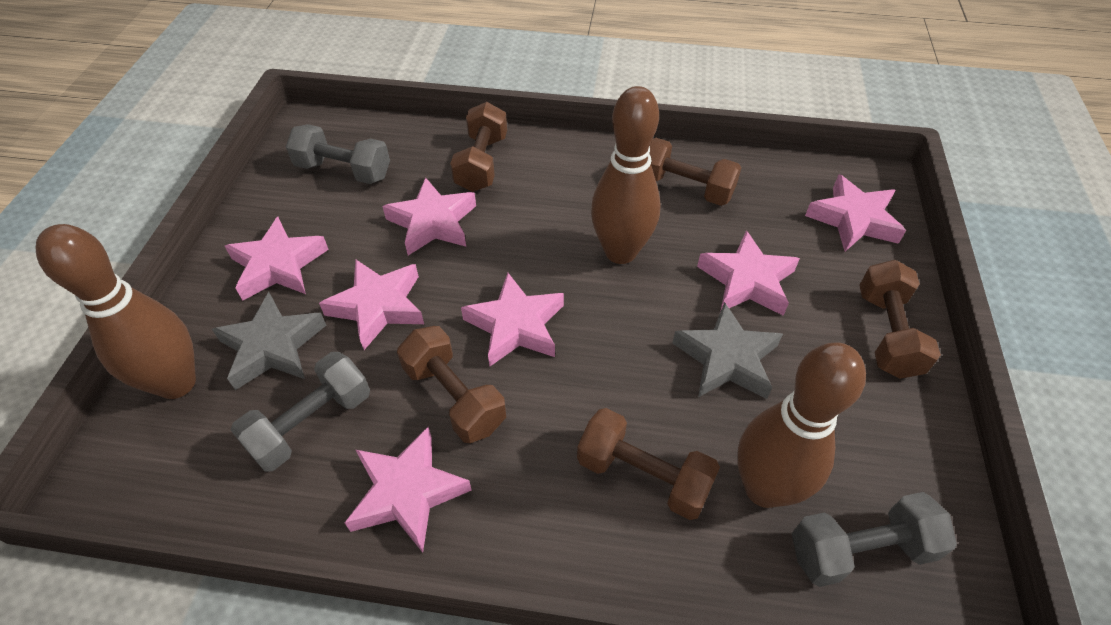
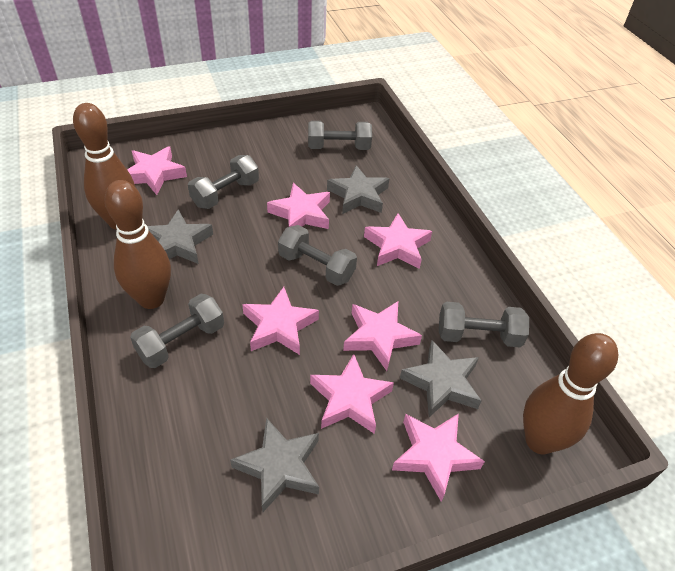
brown dumbbell: [397,326,506,443] [450,102,507,192] [577,408,720,520] [649,138,741,206] [859,260,941,379] = 5 -> none = 0
grey dumbbell: [231,352,370,472] [286,124,390,184] [792,492,957,587] = 3 -> [130,294,224,368] [188,155,259,209] [278,225,357,286] [308,121,372,150] [439,302,529,347] = 5
grey star: [212,292,326,390] [672,302,783,399] = 2 -> [147,209,213,264] [230,418,319,512] [327,165,390,214] [400,340,481,417] = 4

